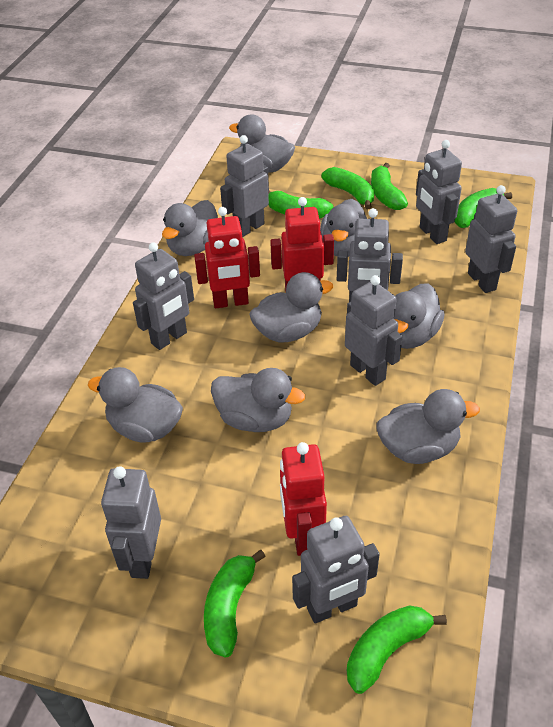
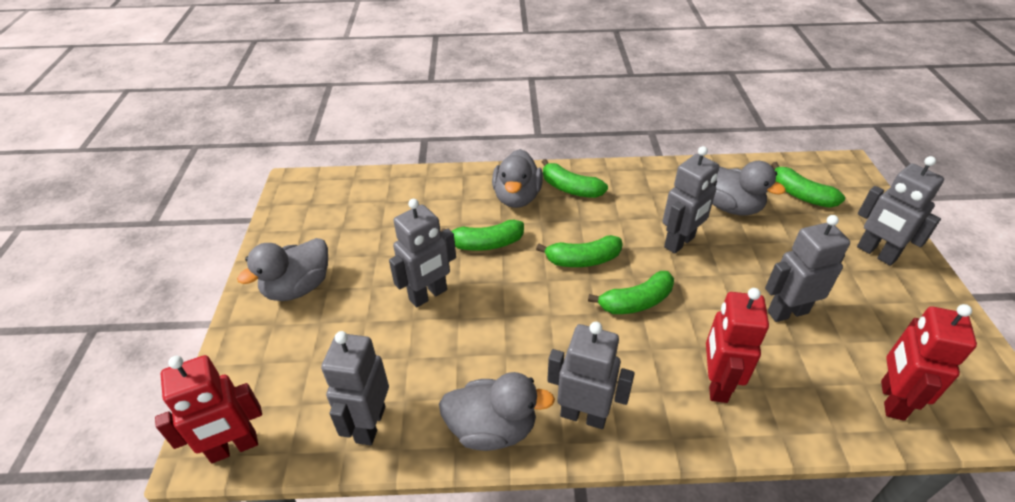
green banana: [204,550,266,658] [268,190,333,218] [321,167,375,209] [347,605,447,694] [371,163,408,210] [454,188,512,228] = 6 -> [441,220,524,251] [536,235,623,267] [542,159,608,198] [588,271,674,314] [771,162,845,207] = 5
grey duck: [88,367,183,443] [162,200,218,256] [211,368,305,432] [229,114,295,172] [249,272,333,343] [320,199,370,257] [376,389,480,464] [393,283,445,349] = 8 -> [237,238,328,301] [439,372,555,451] [492,149,543,208] [712,161,786,216] = 4
grey robot: [101,466,161,579] [133,242,194,350] [220,135,269,237] [292,516,380,624] [337,208,403,302] [345,275,403,386] [416,140,462,244] [465,185,517,293] = 8 -> [321,331,389,446] [389,199,456,308] [547,322,635,429] [663,146,719,253] [765,215,850,322] [857,156,944,266] = 6

